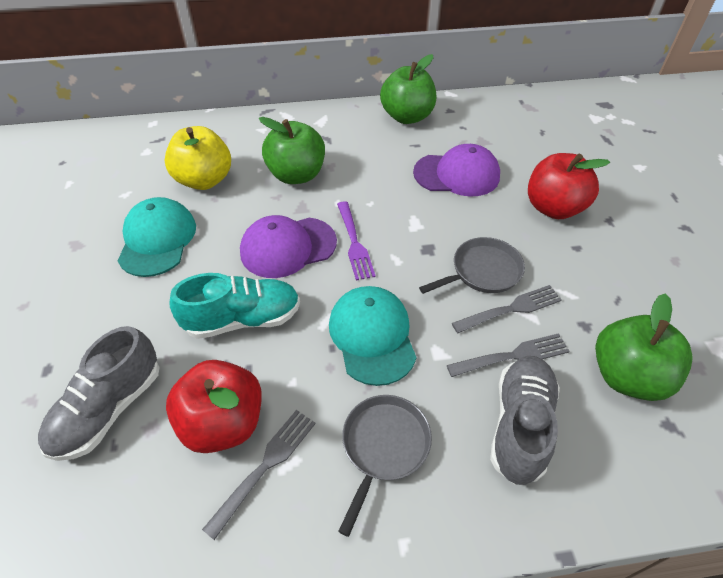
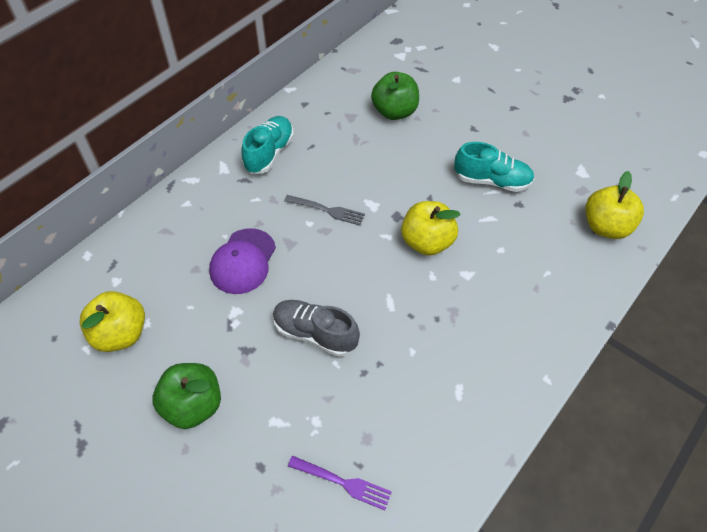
green apple: [259,117,325,184] [380,54,436,124] [595,293,693,401] = 3 -> [152,363,221,429] [371,72,419,120] = 2
grey fork: [202,410,316,540] [447,333,570,377] [452,285,562,333] = 3 -> [284,195,365,226] = 1
grey pan: [338,395,432,537] [419,237,525,294] = 2 -> none = 0
grey shoe: [38,326,160,461] [490,356,560,485] = 2 -> [273,300,360,357] = 1
purple cap: [240,215,337,278] [413,144,500,197] = 2 -> [209,228,276,294] = 1
red apple: [166,360,262,453] [528,153,610,219] = 2 -> none = 0
turquoise cap: [117,197,196,277] [329,286,417,386] = 2 -> none = 0
turquoise shoe: [169,273,300,339] = 1 -> [241,116,294,174] [454,142,534,192] = 2
yellow apple: [165,126,231,190] = 1 -> [79,291,145,352] [401,201,461,256] [585,171,644,239] = 3

